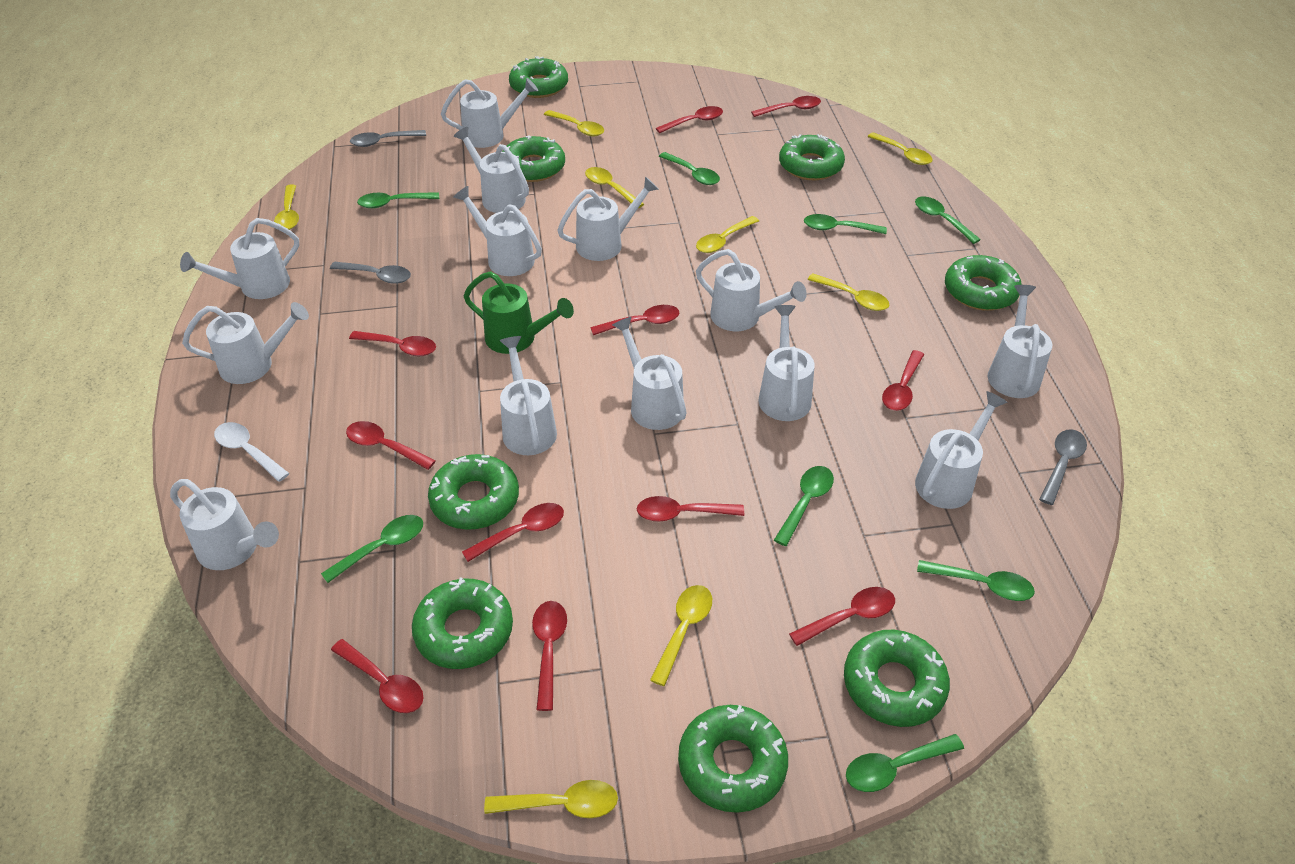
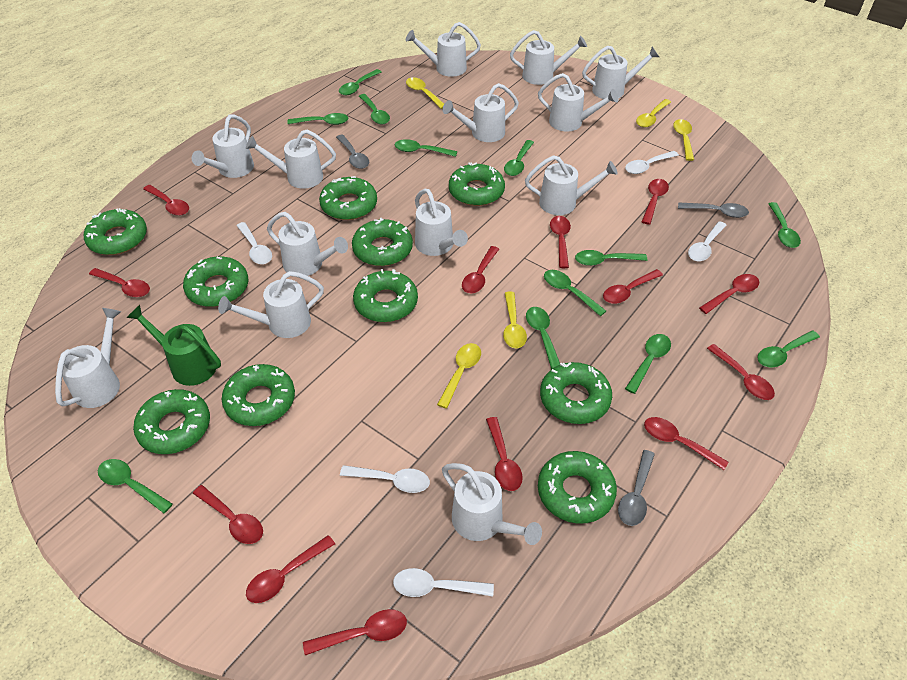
green donut: [412,578,513,669] [428,454,519,530] [502,136,565,182] [509,56,568,98] [678,705,788,813] [779,134,845,180] [844,630,950,727] [945,255,1022,311] = 8 -> [84,208,147,255] [133,389,210,454] [183,257,248,307] [222,364,295,426] [319,176,377,220] [352,218,413,266] [353,269,418,322] [449,163,505,206] [538,451,617,524] [540,362,612,424] = 10
green spoon: [321,515,423,583] [357,192,439,208] [659,152,720,185] [774,466,834,546] [804,214,887,234] [846,734,964,792] [915,197,981,244] [917,560,1035,601] = 8 -> [98,459,173,513] [287,113,349,125] [339,69,381,95] [359,94,390,124] [395,139,457,157] [504,140,534,176] [526,307,560,369] [544,270,606,316] [575,250,647,266] [625,334,671,394] [757,330,820,368] [768,202,801,248] = 12
red spoon: [331,639,424,713] [346,421,436,470] [349,331,436,356] [462,503,564,562] [532,601,567,711] [590,305,679,335] [637,496,744,522] [656,106,723,133] [751,96,821,117] [789,587,895,646] [882,350,924,411] = 11 -> [89,268,150,297] [143,185,189,216] [193,485,263,544] [246,535,335,603] [303,609,407,655] [462,246,499,293] [486,417,523,491] [550,216,571,268] [603,269,663,304] [642,179,669,225] [644,417,728,470] [699,274,759,314] [707,344,775,400] = 13
white spoon: [214,422,289,482] = 1 -> [237,222,272,264] [340,465,430,493] [393,568,494,597] [625,151,679,174] [688,221,727,261] = 5
yellow spoon: [274,184,299,230] [484,780,618,818] [544,110,604,136] [585,167,644,208] [650,585,712,686] [696,216,759,253] [807,273,889,311] [868,132,933,165] = 8 -> [406,77,444,109] [437,343,481,409] [503,292,527,348] [636,99,671,127] [673,119,694,161] = 5

